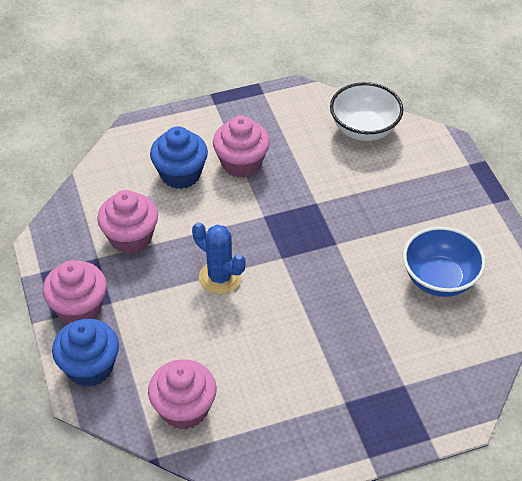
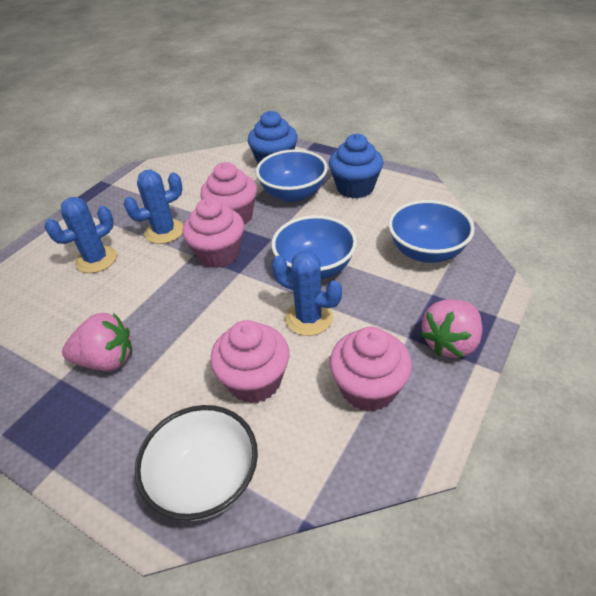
blue bowl: [403,226,486,297] = 1 -> [256,149,328,202] [271,215,357,279] [388,200,475,263] = 3
blue cactus: [192,222,245,294] = 1 -> [45,197,117,273] [124,170,183,244] [272,251,342,336] = 3
pink strawberry: none = 0 -> [62,313,132,371] [420,300,482,358] = 2

